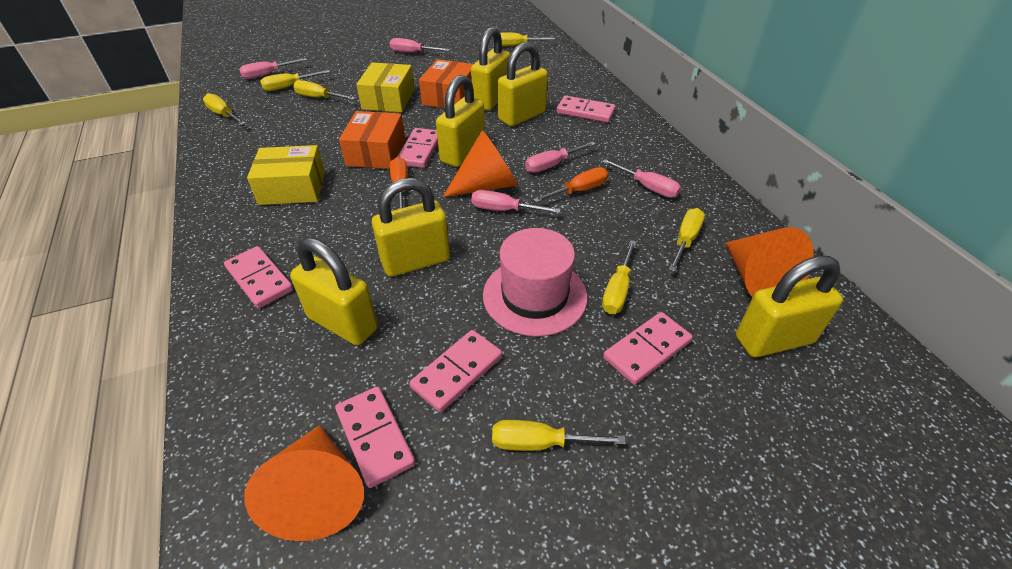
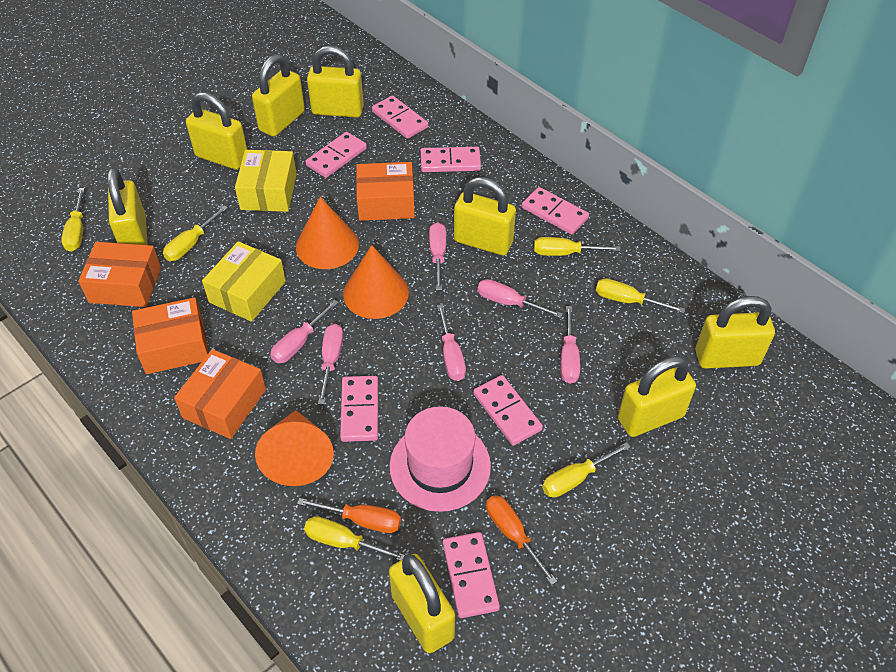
orange box: [339,111,405,169] [419,59,473,108] = 2 -> [78,242,161,307] [132,297,208,374] [174,349,266,439] [356,162,415,221] = 4
pink domino: [224,246,293,308] [335,386,415,488] [397,128,438,168] [410,330,502,412] [557,96,616,122] [603,312,693,385] = 6 -> [305,132,367,178] [340,376,378,442] [372,95,428,139] [421,147,481,172] [443,532,500,618] [473,375,543,446] [522,187,589,235] = 7
pink screwdriver: [239,58,307,79] [390,38,450,53] [471,190,561,213] [525,142,596,173] [602,159,681,198] = 5 -> [271,300,339,363] [318,324,343,404] [429,222,446,291] [437,304,466,381] [477,279,563,318] [561,306,580,384] = 6
yellow padlock: [290,237,378,345] [372,178,450,277] [436,74,485,167] [471,27,510,111] [498,42,548,126] [736,256,843,357] = 6 -> [107,167,148,245] [186,92,247,170] [252,54,305,137] [307,46,364,118] [389,554,455,653] [454,177,516,256] [618,356,696,437] [695,296,775,369] = 8
yellow screwdriver: [203,93,246,125] [260,70,330,91] [293,80,356,100] [492,420,626,451] [500,33,555,46] [602,240,636,314] [669,208,705,272] = 7 -> [61,188,85,252] [163,206,228,261] [304,516,405,561] [534,237,620,256] [542,442,630,498] [596,278,685,313] = 6

